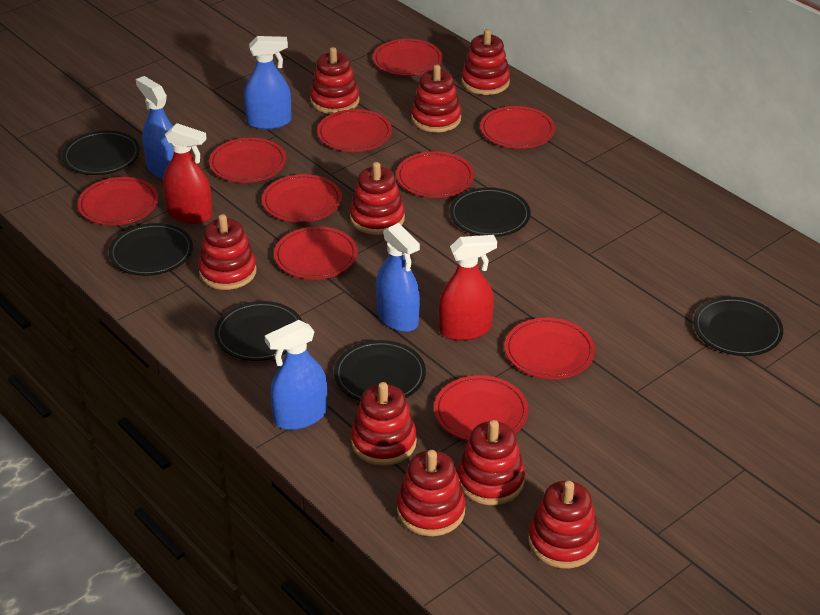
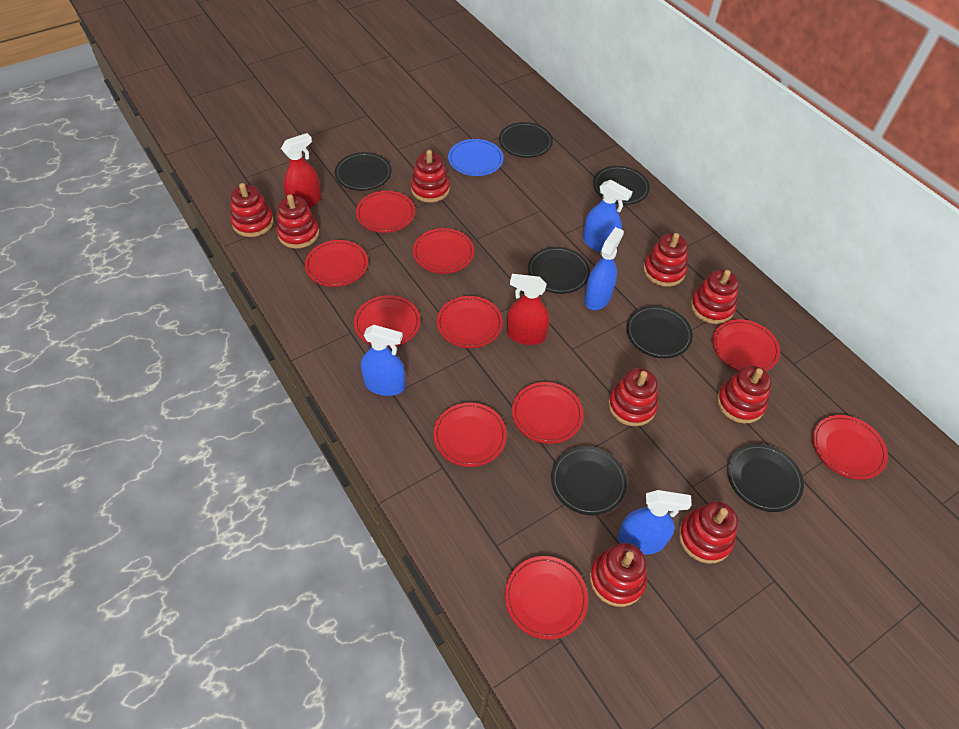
black plate: [62,131,140,175] [109,223,193,276] [215,301,302,361] [334,340,426,401] [450,187,530,237] [693,297,783,356] = 6 -> [335,152,392,191] [499,122,553,158] [528,247,590,294] [551,446,627,515] [593,166,650,205] [626,306,693,358] [727,444,804,512] = 7
blue plate: none = 0 -> [448,139,503,176] = 1

